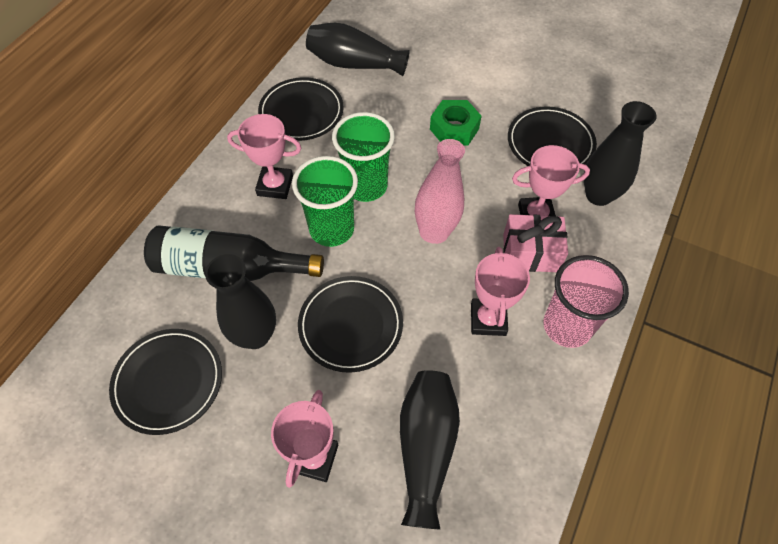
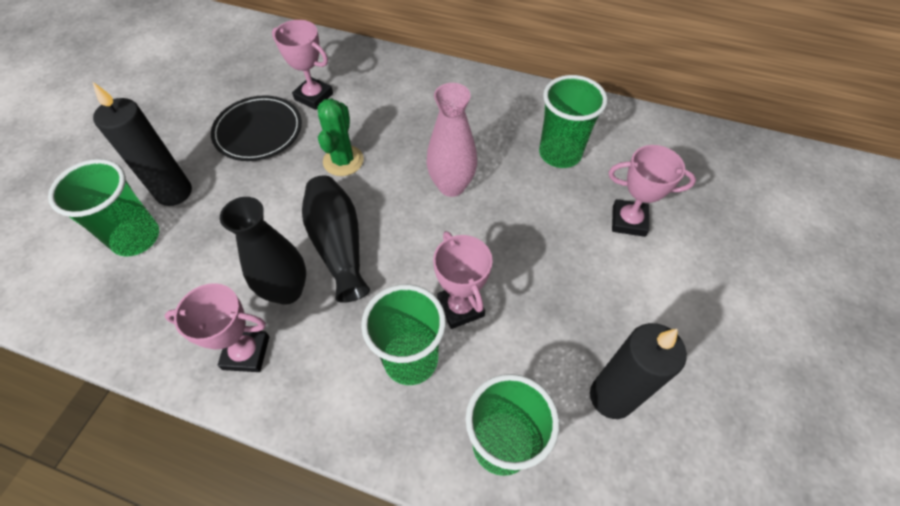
black bottle: [144,225,324,281] = 1 -> none = 0
black candle: none = 0 -> [93,82,192,206] [590,323,687,419] = 2
black plate: [109,329,222,435] [258,77,344,141] [298,276,403,373] [508,106,597,166] = 4 -> [211,95,302,161] = 1
black vase: [205,254,276,349] [306,23,410,76] [400,370,460,530] [584,101,657,206] = 4 -> [220,197,306,305] [302,175,370,303] = 2
green cactus: none = 0 -> [317,98,364,176] = 1
green cup: [292,156,358,247] [332,112,395,202] = 2 -> [48,159,159,257] [361,284,446,385] [466,374,559,476] [539,75,608,168] = 4
green nut: [430,100,481,145] = 1 -> none = 0
pink cup: [544,255,629,348] = 1 -> none = 0
pink gift: [503,214,568,272] = 1 -> none = 0

